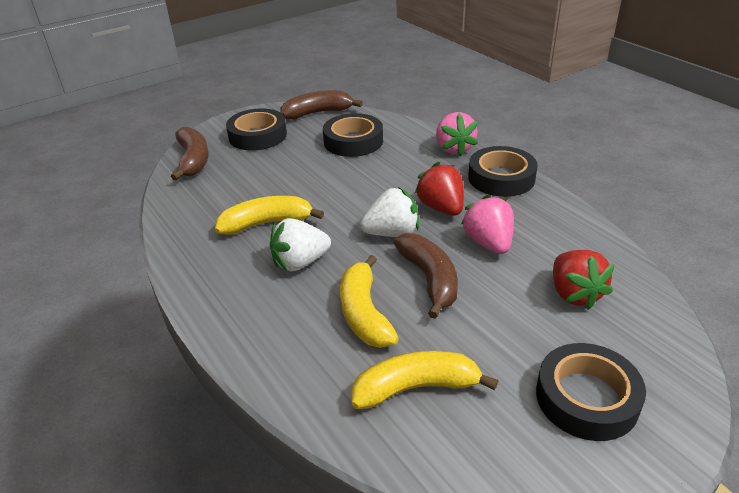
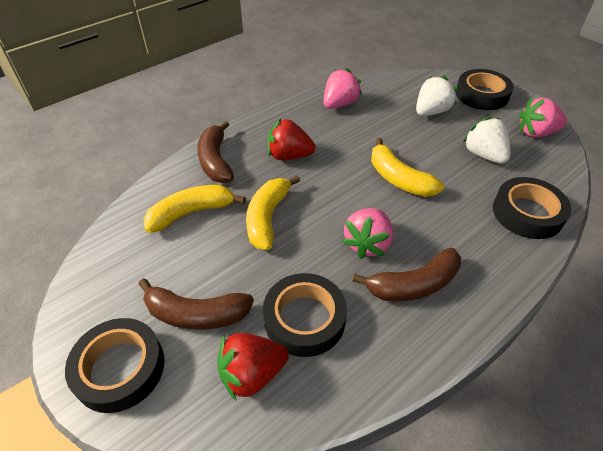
pink strawberry: [436,112,478,157] [461,194,514,254] = 2 -> [324,68,362,109] [342,208,393,259] [519,97,567,138] = 3

